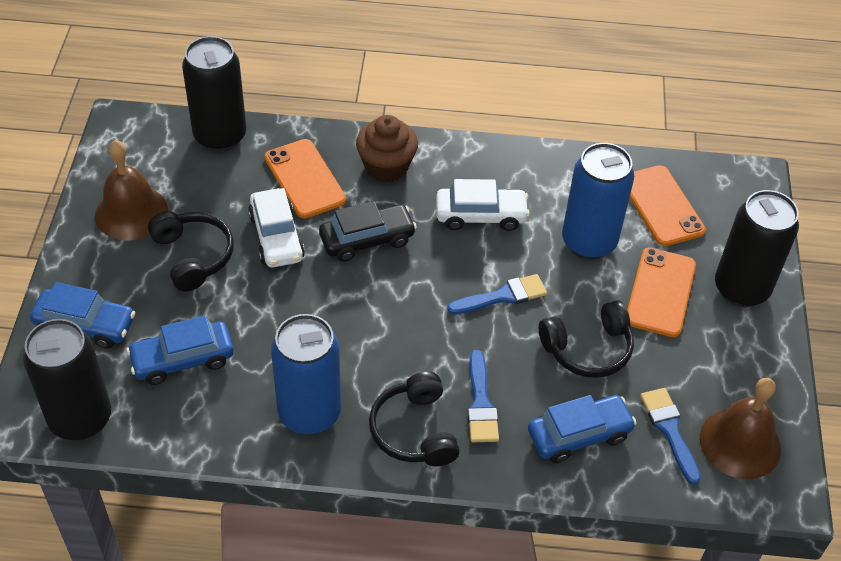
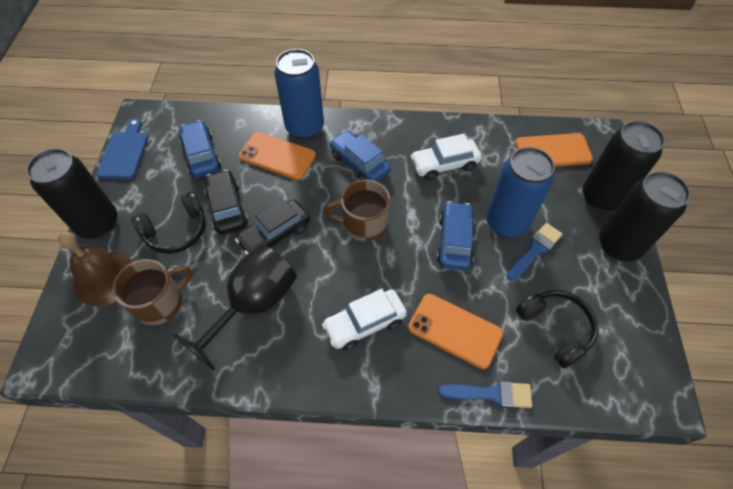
black car: [319,201,417,262] = 1 -> [204,170,248,235] [235,198,310,255] = 2
black goblet: none = 0 -> [173,244,297,370] = 1
black headphones: [148,211,234,292] [369,371,460,466] [539,300,634,378] = 3 -> [132,192,205,254] [516,290,599,369] = 2
blue brush: [447,274,547,314] [467,350,499,442] [640,388,701,485] = 3 -> [439,381,532,408] [507,223,563,281] = 2
blue cutting board: none = 0 -> [97,118,148,179] = 1
brown bell: [95,140,168,241] [700,378,781,479] = 2 -> [58,232,132,306] = 1
brown cupcake: [356,115,418,182] = 1 -> none = 0
brown mug: none = 0 -> [113,259,193,325] [324,179,390,242] = 2

